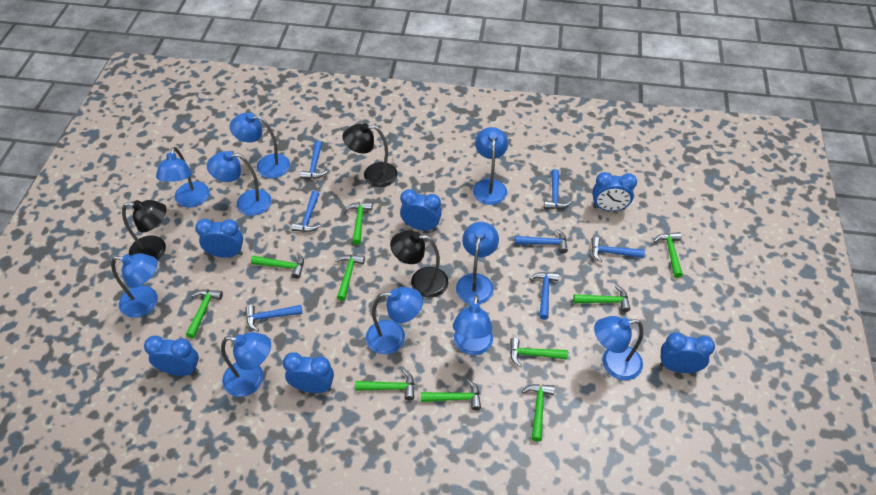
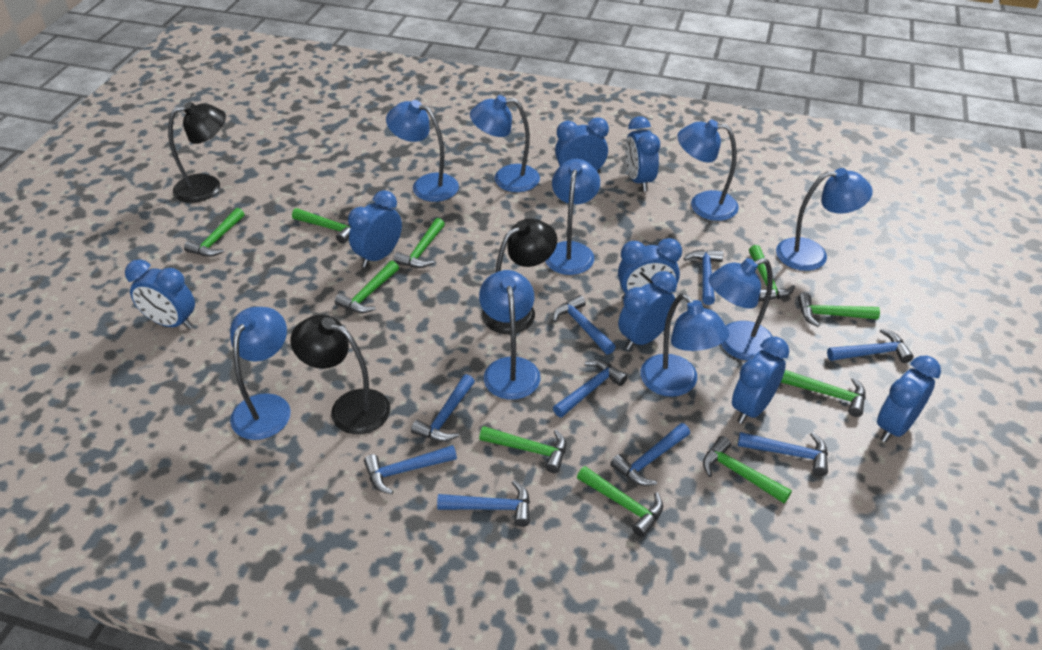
blue clock: [144,336,199,376] [195,219,243,258] [283,352,334,393] [400,189,442,231] [593,172,637,211] [660,332,715,373] = 6 -> [125,259,195,329] [348,190,402,268] [555,117,609,174] [618,238,682,299] [618,271,677,350] [625,116,660,192] [732,336,789,424] [877,356,941,442] = 8
blue hammer: [245,305,302,331] [291,191,320,232] [300,141,327,179] [515,228,568,253] [529,272,559,320] [544,169,571,209] [591,237,645,262] = 7 -> [364,445,457,494] [411,374,475,442] [437,480,530,527] [553,295,616,355] [553,360,628,418] [610,423,690,486] [683,250,723,305] [738,432,828,476] [827,329,914,363] = 9
blue lamp: [111,253,158,318] [156,147,210,208] [207,151,272,216] [221,332,271,397] [230,113,290,178] [366,287,423,354] [453,295,493,355] [456,222,499,304] [473,127,508,205] [594,316,643,380] = 10 -> [230,307,291,440] [386,100,459,202] [470,95,540,192] [479,270,540,400] [545,159,600,275] [640,293,729,397] [678,119,739,221] [709,258,773,361] [776,168,873,271] = 9

